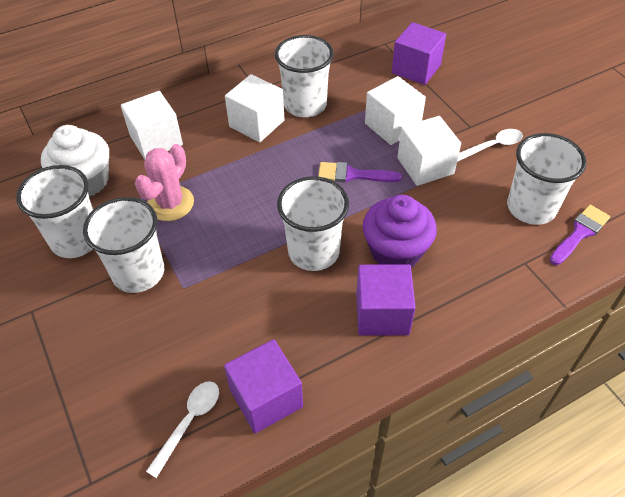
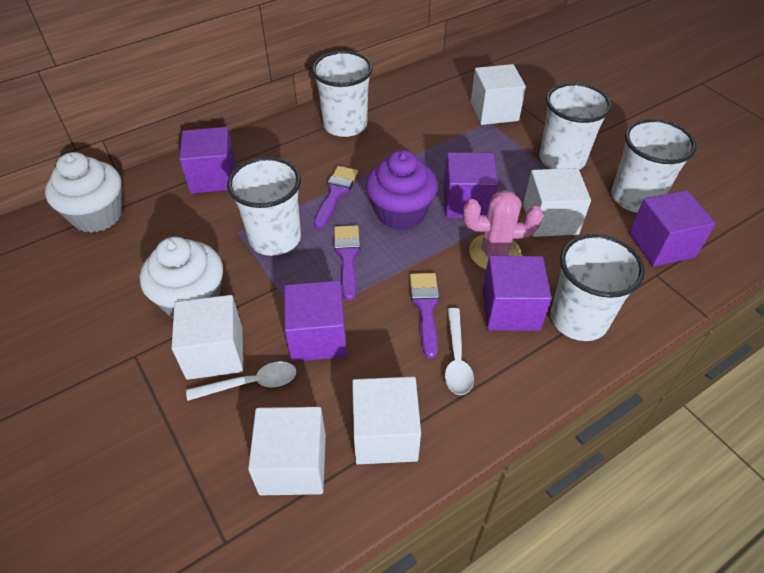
purple brush: [318,162,402,182] [549,205,610,265] = 2 -> [314,166,358,228] [334,225,360,300] [410,273,439,358] = 3
purple cube: [224,339,303,433] [356,264,415,336] [392,22,446,85] = 3 -> [179,127,236,194] [284,280,347,362] [443,152,498,218] [482,256,552,331] [629,190,716,267] = 5
white cube: [121,91,183,159] [225,74,285,142] [365,76,426,145] [397,116,461,186] = 4 -> [172,295,243,380] [248,407,326,495] [352,376,421,464] [471,64,526,125] [523,168,591,237] = 5
white cupcake: [41,125,109,196] = 1 -> [45,152,123,233] [140,237,223,318] = 2

